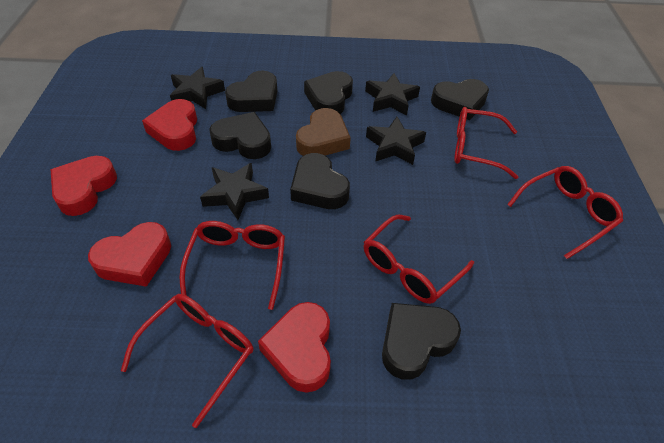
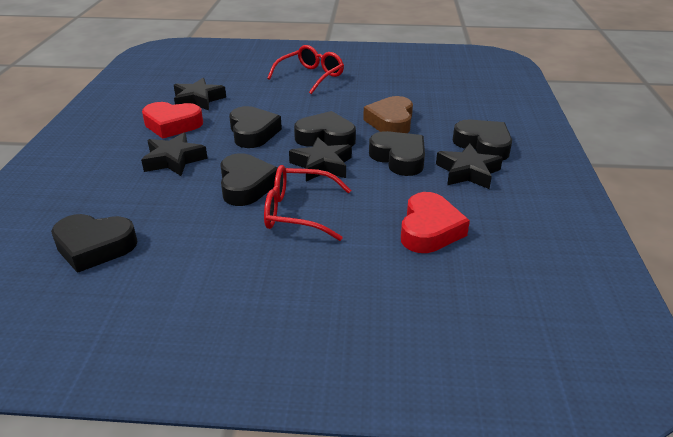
red glasses: [121,294,253,428] [179,221,285,310] [364,215,474,304] [454,107,518,179] [507,166,623,259] = 5 -> [264,165,351,241] [267,45,344,94] = 2
red heart: [51,156,117,216] [88,222,171,287] [142,99,197,151] [258,302,331,393] = 4 -> [142,102,203,139] [401,192,470,253] = 2

